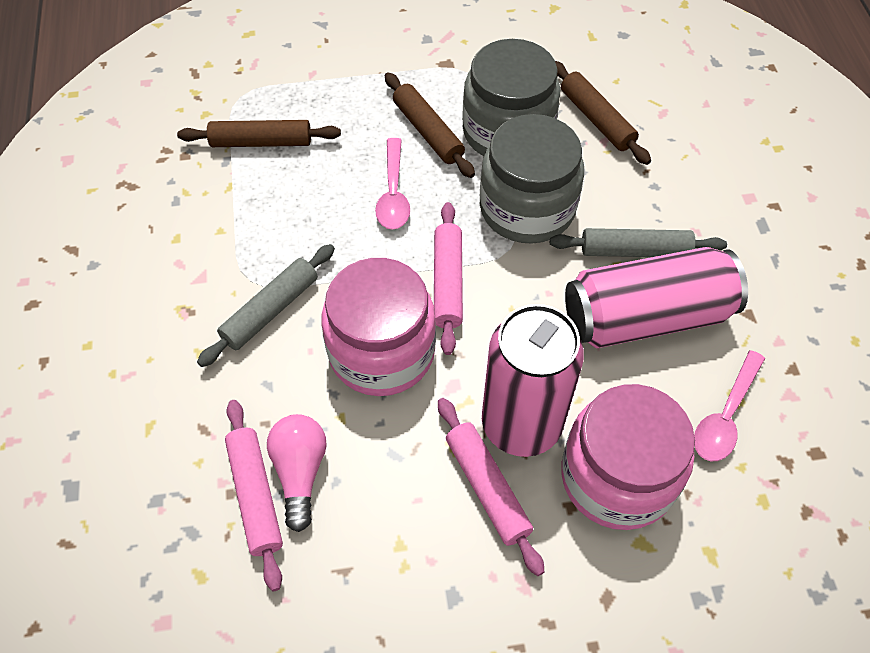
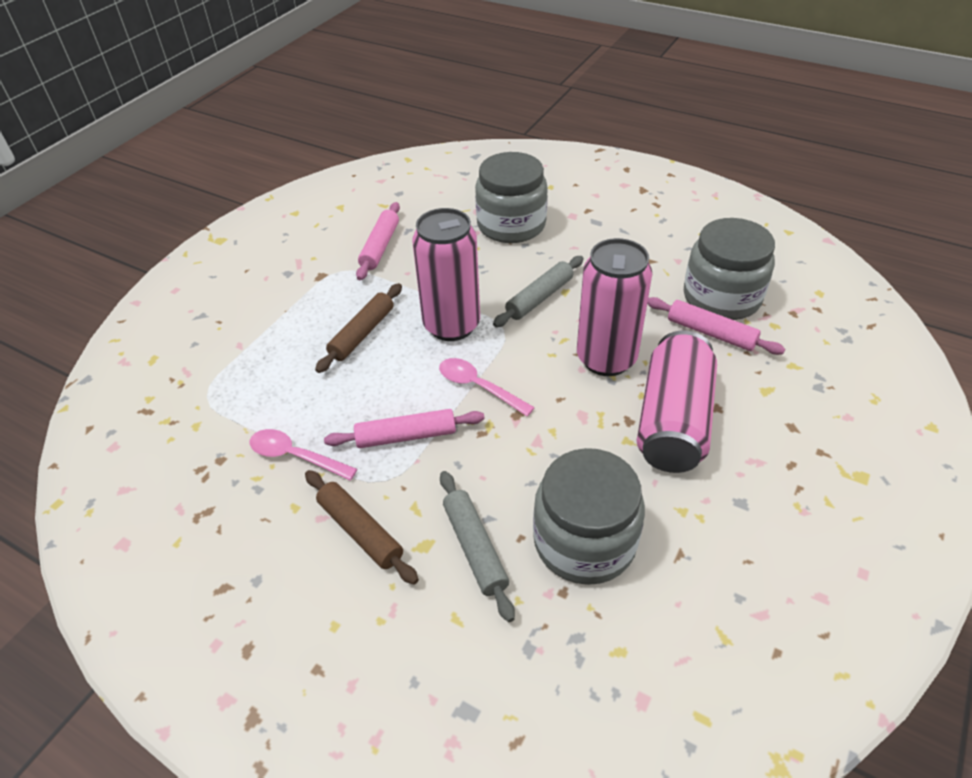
brown rolling pin: [177,120,341,147] [385,73,475,178] [555,61,651,165] = 3 -> [305,470,419,585] [315,283,402,373] = 2
grey jar: [462,39,560,156] [480,114,584,244] = 2 -> [475,152,548,243] [533,448,645,585] [684,218,775,320] = 3
pink can: [482,304,584,457] [565,247,748,348] = 2 -> [412,208,480,341] [577,238,652,376] [637,331,717,473] = 3
pink jar: [321,258,436,396] [561,384,695,530] = 2 -> none = 0
pink light bulb: [267,414,327,532] = 1 -> none = 0

